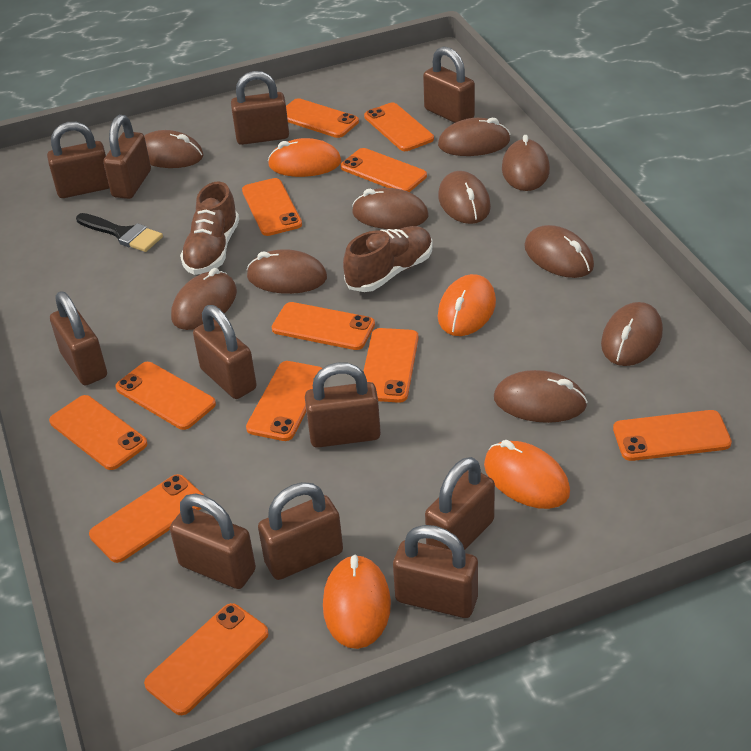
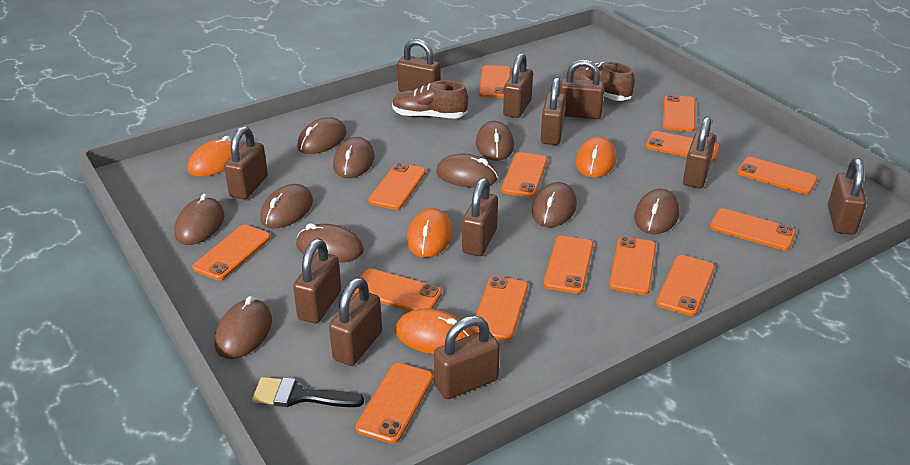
orange phone: [49,395,147,470] [89,474,204,563] [115,362,216,430] [144,603,269,715] [242,178,302,236] [246,361,323,441] [272,302,375,350] [286,98,359,138] [340,148,427,192] [363,328,419,403] [364,103,434,151] [613,410,732,461] = 12 -> [192,225,271,280] [353,269,442,311] [356,363,433,444] [368,163,426,210] [471,276,528,341] [479,65,511,98] [501,152,548,197] [543,236,593,294] [609,237,656,295] [646,131,720,162] [656,255,715,316] [662,94,695,132] [710,208,796,251] [737,157,817,194] = 14

